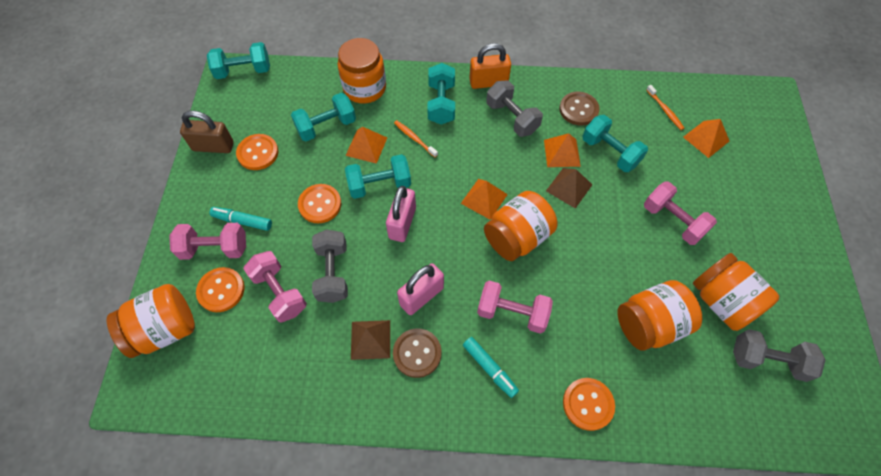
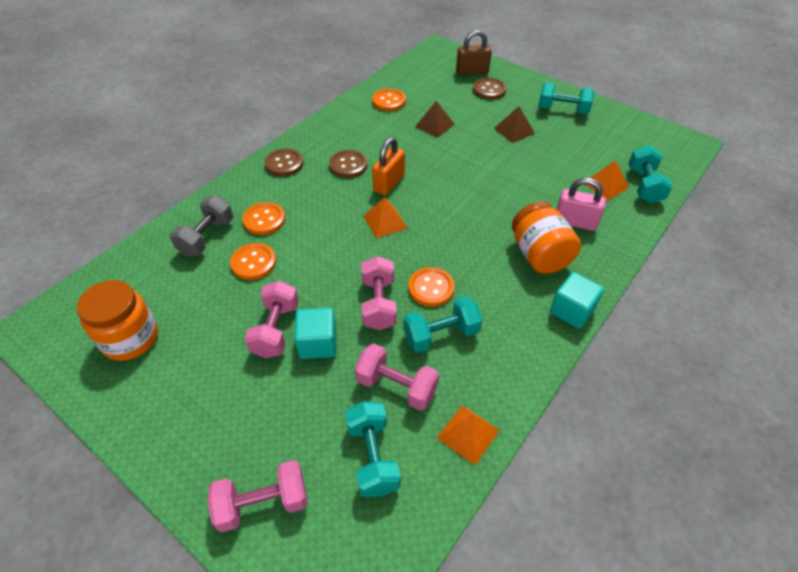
brown button: [393,328,442,378] [559,92,600,125] = 2 -> [265,148,304,176] [329,150,367,178] [473,78,506,99] = 3
grey dumbbell: [312,230,348,303] [486,80,543,137] [733,329,826,382] = 3 -> [170,195,233,257] = 1
orange jar: [107,284,195,358] [338,38,386,103] [484,191,557,261] [617,280,702,351] [693,253,779,331] = 5 -> [77,280,158,361] [512,201,581,274] = 2
orange pyramid: [345,127,387,164] [461,179,508,220] [544,133,581,167] [683,119,729,158] = 4 -> [363,197,408,238] [437,405,500,465] [585,160,629,200] = 3
orange toothbrush: [394,120,438,157] [646,85,685,130] = 2 -> none = 0
pink padlock: [386,186,416,242] [397,263,444,315] = 2 -> [556,178,606,231] = 1
turquoise cube: none = 0 -> [294,308,336,359] [550,272,604,329] = 2
turquoise dumbbell: [207,42,270,79] [291,93,356,141] [345,154,411,199] [428,63,455,125] [582,115,648,172] = 5 -> [345,401,401,497] [403,296,483,353] [539,83,595,114] [629,145,673,204] = 4
turquoise marker: [209,207,272,231] [463,337,519,398] = 2 -> none = 0

